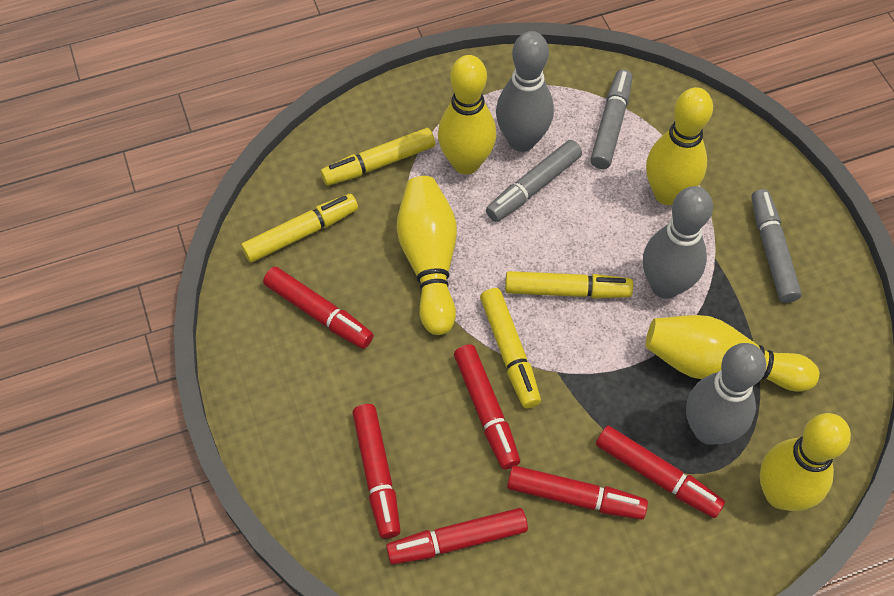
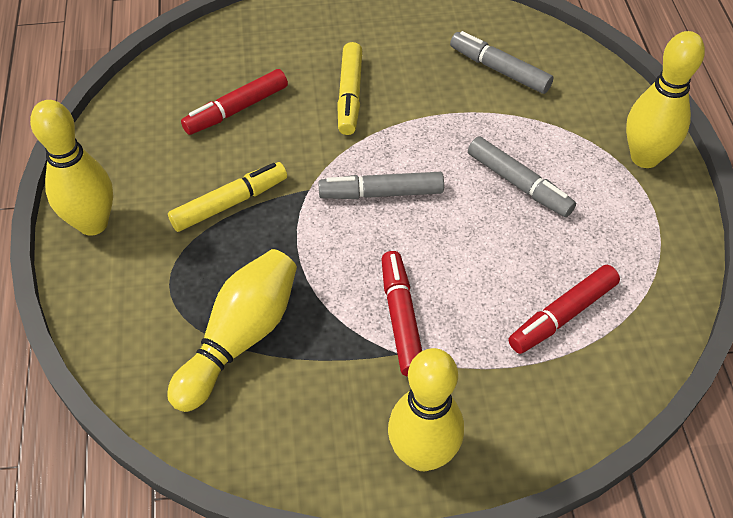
grey bowling pin: [496,31,554,152] [643,186,713,299] [686,343,766,445] = 3 -> none = 0
red marker: [263,267,374,349] [352,404,401,539] [386,508,528,564] [454,344,520,470] [507,465,648,520] [596,426,725,518] = 6 -> [181,69,288,135] [381,251,422,377] [509,265,620,354] = 3
yellow bowling pin: [397,176,457,335] [438,55,496,174] [646,87,713,205] [646,315,819,392] [760,413,851,511] = 5 -> [30,100,113,236] [167,249,297,412] [388,348,464,471] [626,31,705,168] = 4
yellow marker: [241,194,358,263] [321,128,435,186] [480,288,541,408] [505,271,633,299] = 4 -> [168,162,287,232] [337,42,362,135] = 2

